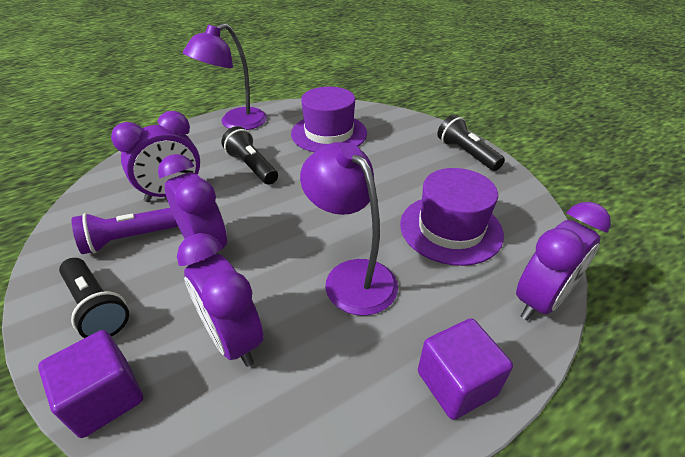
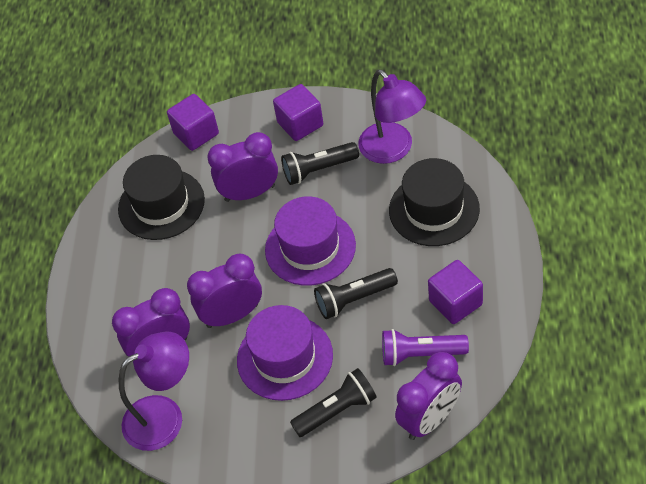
black hat: none = 0 -> [118,155,205,240] [389,158,480,246] = 2
purple cube: [38,330,143,438] [418,318,513,420] = 2 -> [167,94,219,151] [273,84,323,141] [428,260,483,324] = 3

